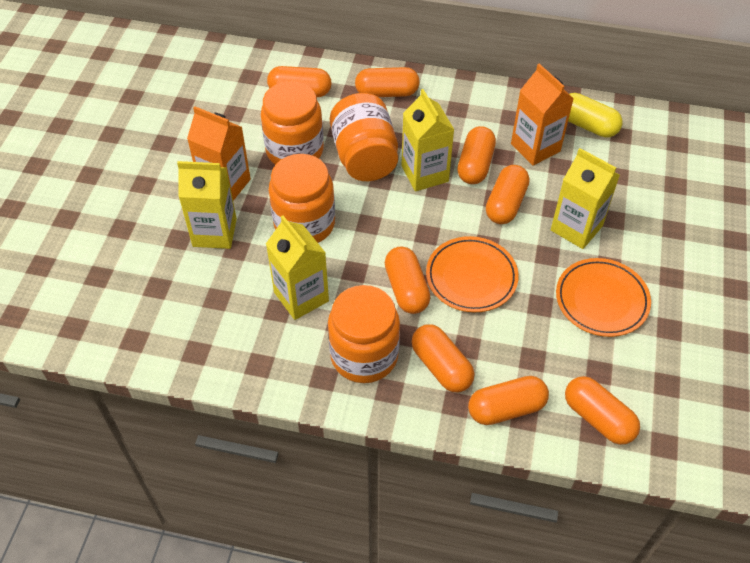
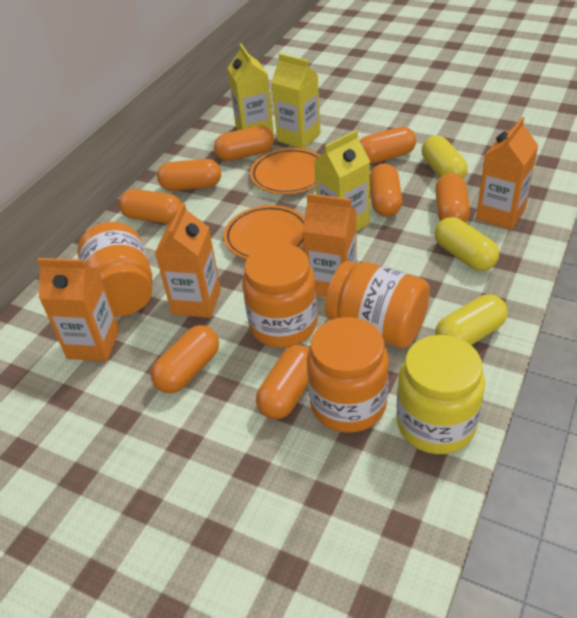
orange carton: [187,106,251,201] [511,64,574,166] = 2 -> [37,258,120,361] [155,203,221,318] [302,193,357,297] [476,117,539,230] = 4
yellow capsule: [568,93,622,138] = 1 -> [422,135,468,179] [435,217,499,271] [435,294,508,345] = 3
yellow carton: [177,161,237,249] [266,215,329,320] [401,89,454,191] [551,148,620,249] = 4 -> [228,44,274,133] [271,53,321,149] [314,130,370,232] = 3
yellow jar: none = 0 -> [396,335,485,454] = 1

